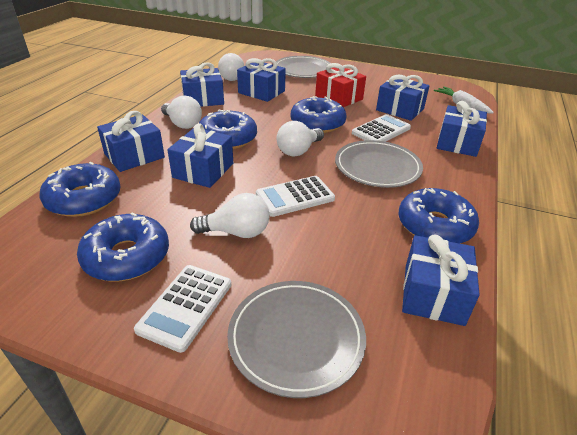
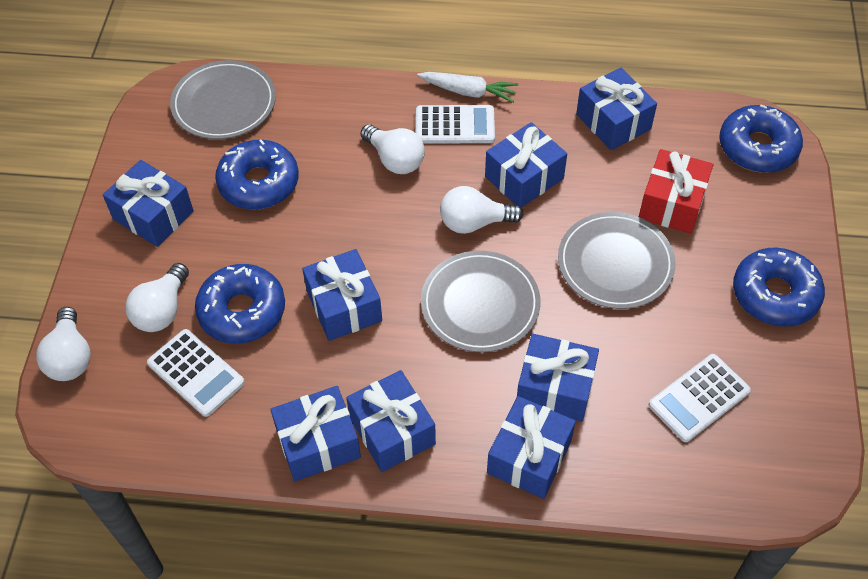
blue donut: [40,162,121,217] [77,212,169,281] [199,109,257,149] [291,96,346,133] [399,188,479,244] = 5 -> [195,264,285,344] [215,140,299,210] [719,104,803,173] [733,248,825,327] = 4
blue gift: [97,111,165,172] [167,123,233,188] [180,62,224,107] [237,58,286,102] [376,75,430,121] [402,235,480,326] [437,101,487,157] = 7 -> [103,160,194,247] [270,386,361,481] [302,249,382,341] [346,370,436,472] [485,122,567,208] [487,396,576,499] [517,334,599,422] [576,68,657,150] = 8

